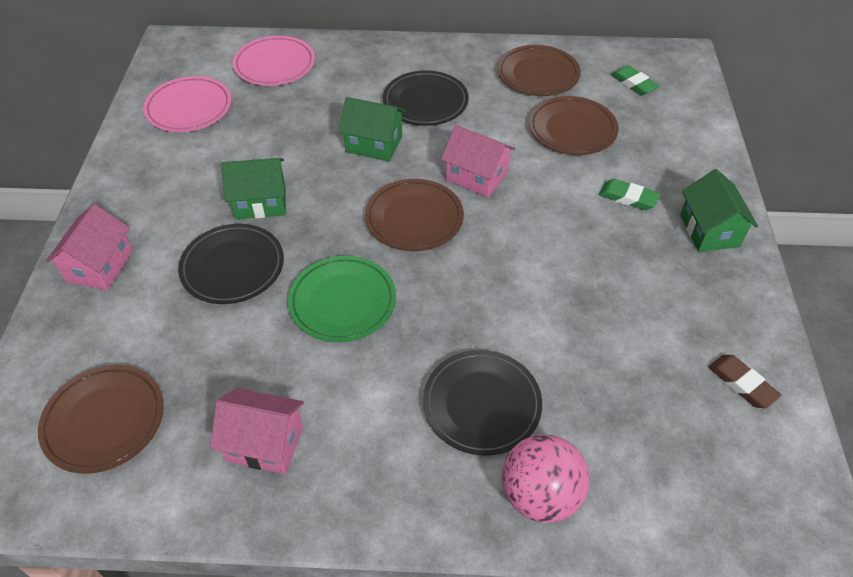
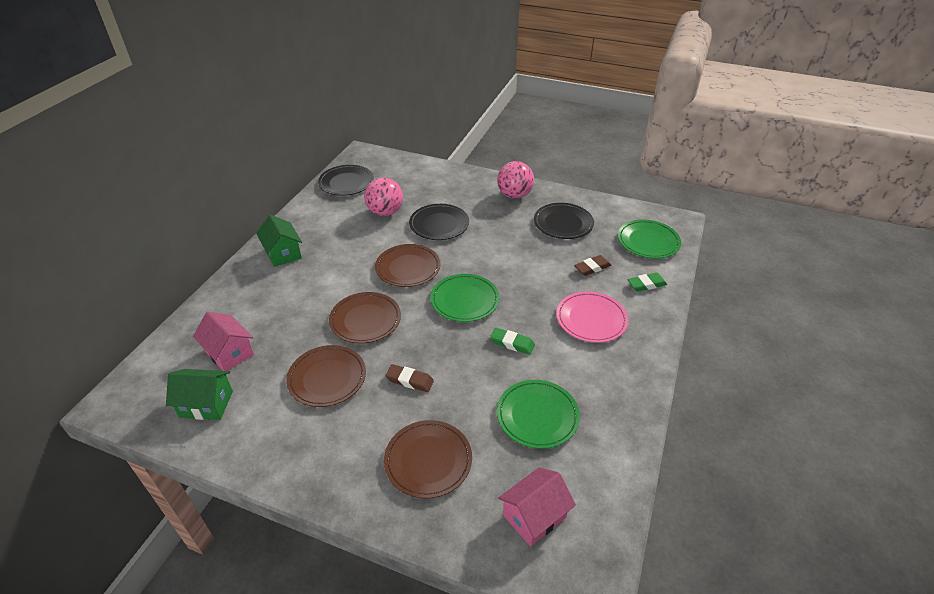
brown eraser: [708,355,781,408] = 1 -> [385,364,434,392] [574,255,611,276] = 2
green house: [221,158,286,220] [339,97,406,161] [680,169,758,252] = 3 -> [166,369,233,420] [256,215,302,267] = 2
green plate: [288,256,396,342] = 1 -> [431,274,500,322] [497,380,580,449] [618,219,681,259] = 3
pink ball: [502,434,589,523] = 1 -> [364,178,403,216] [497,161,534,199] = 2
pink house: [46,204,133,291] [210,388,304,474] [441,125,515,197] = 3 -> [193,312,254,371] [498,467,576,547] = 2
pink plate: [143,76,232,132] [233,36,315,86] = 2 -> [556,291,629,343] = 1

